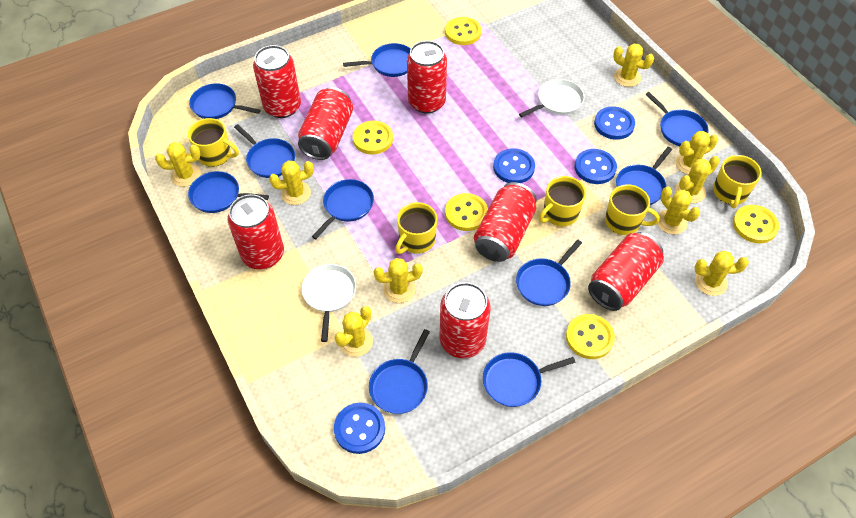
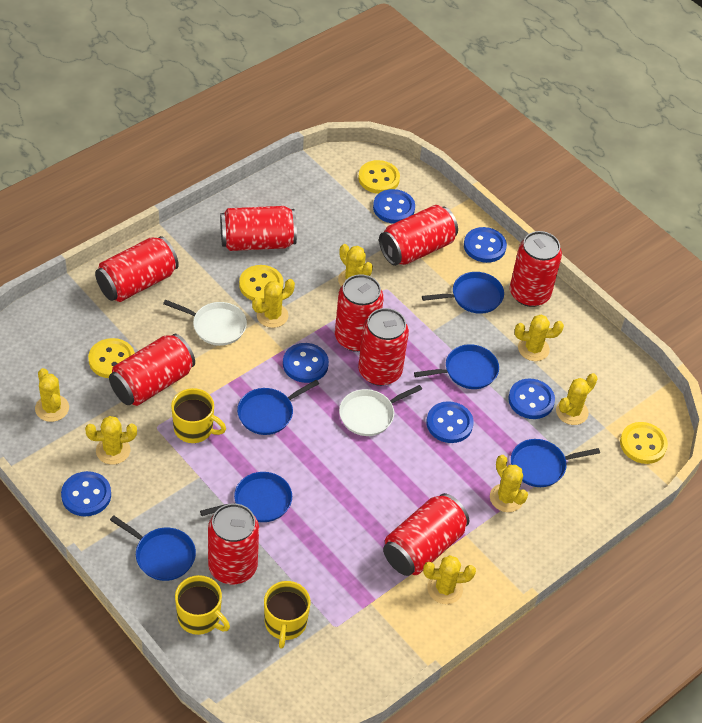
blue button: [334,403,385,454] [493,148,535,183] [574,149,617,184] [594,106,635,140] = 4 -> [61,471,111,516] [283,343,329,383] [373,189,415,224] [426,401,474,443] [464,227,507,263] [508,378,555,419] = 6
blue pan: [188,171,269,213] [189,83,261,119] [234,124,295,178] [312,179,374,239] [343,43,410,77] [369,329,430,414] [483,352,575,407] [516,240,582,306] [616,147,672,205] [645,92,709,146] = 10 -> [110,515,196,581] [200,472,292,522] [237,380,319,435] [414,344,499,389] [422,272,504,314] [511,439,600,487] = 6
red can: [227,194,284,269] [253,45,301,118] [298,87,353,160] [407,41,447,113] [440,282,491,358] [474,182,537,262] [588,232,664,311] = 7 -> [95,236,179,302] [109,334,195,406] [208,504,259,584] [220,206,297,251] [335,274,384,352] [358,308,409,386] [379,205,458,266] [383,493,469,576] [510,231,562,307] = 9
yellow button: [353,121,393,154] [445,17,481,45] [445,193,488,231] [566,314,615,359] [733,205,779,244] = 5 -> [88,338,135,378] [239,265,283,302] [358,160,400,194] [620,422,668,464] = 4
yellow cactus: [155,142,201,187] [269,161,314,205] [335,306,373,357] [374,258,423,303] [613,43,654,87] [657,187,701,234] [675,156,720,203] [676,131,718,175] [694,251,749,296] = 9 -> [35,368,69,422] [85,416,137,465] [252,279,295,328] [338,244,373,286] [423,555,476,604] [490,455,528,512] [515,315,564,361] [556,373,598,425] = 8
yellow mug: [188,118,239,167] [395,202,437,254] [539,176,586,226] [605,184,660,235] [713,155,762,208] = 5 -> [171,388,226,443] [175,575,230,635] [264,581,311,648] = 3

